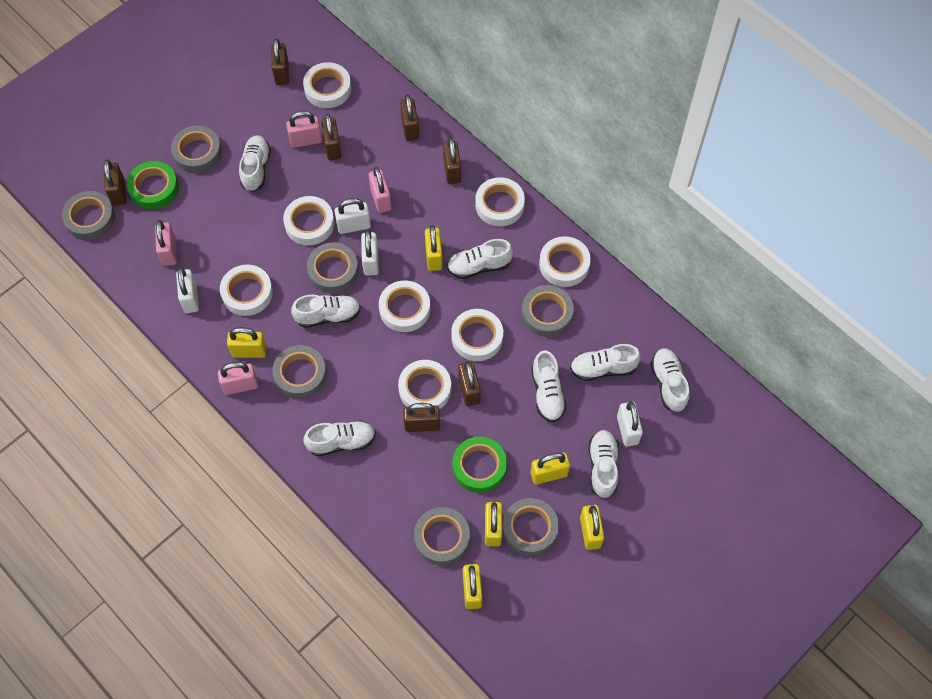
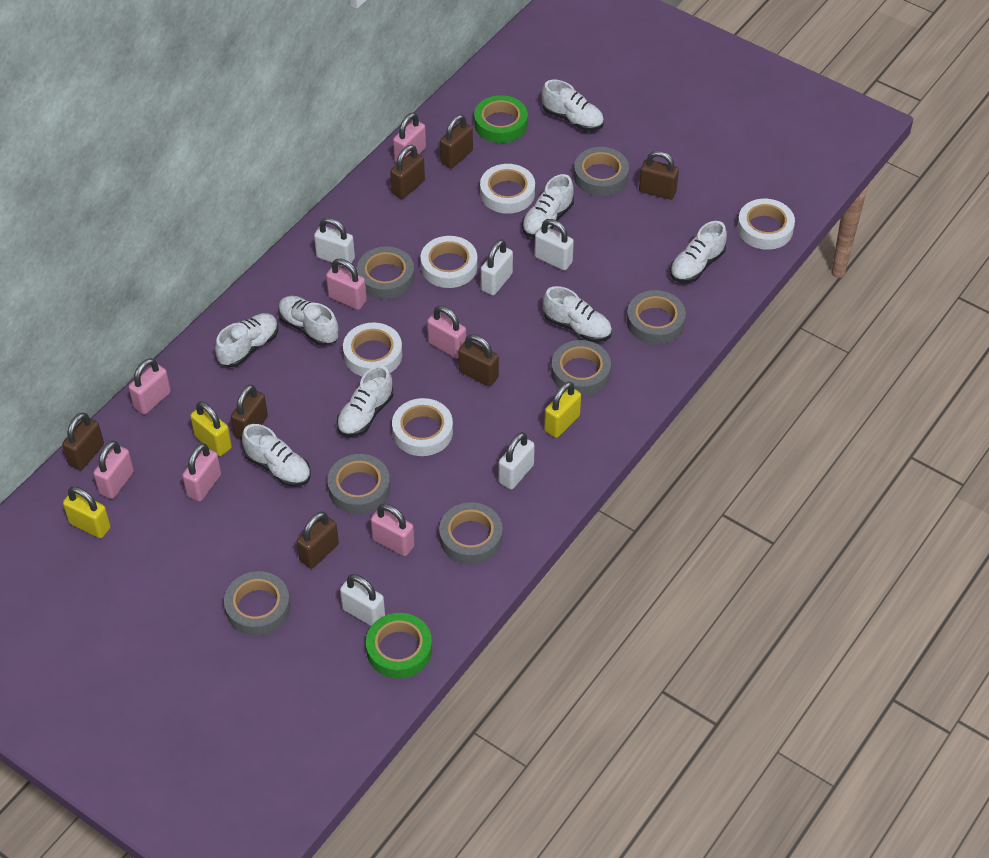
pink padlock: [155,220,177,266] [218,362,258,395] [286,111,322,148] [369,167,392,213] = 4 -> [93,441,134,499] [129,358,171,415] [182,443,221,502] [326,259,367,310] [371,504,415,556] [393,113,426,163] [427,306,466,359] = 7
white padlock: [176,267,199,313] [335,198,371,234] [361,230,379,276] [617,401,643,447] = 4 -> [314,217,355,267] [340,574,385,626] [481,239,513,295] [499,432,535,489] [535,219,574,270] = 5
white tape: [220,265,273,316] [283,196,334,246] [303,62,351,108] [379,280,430,332] [398,360,451,409] [451,309,503,361] [475,177,525,226] [539,236,591,287] = 8 -> [343,323,402,377] [392,398,453,456] [420,236,478,288] [480,164,535,214] [737,199,795,250] = 5
yellow padlock: [227,327,267,358] [425,225,443,271] [463,564,482,609] [485,502,502,546] [531,453,570,485] [580,505,604,550] = 6 -> [63,486,111,538] [190,401,232,456] [544,382,581,438] = 3

